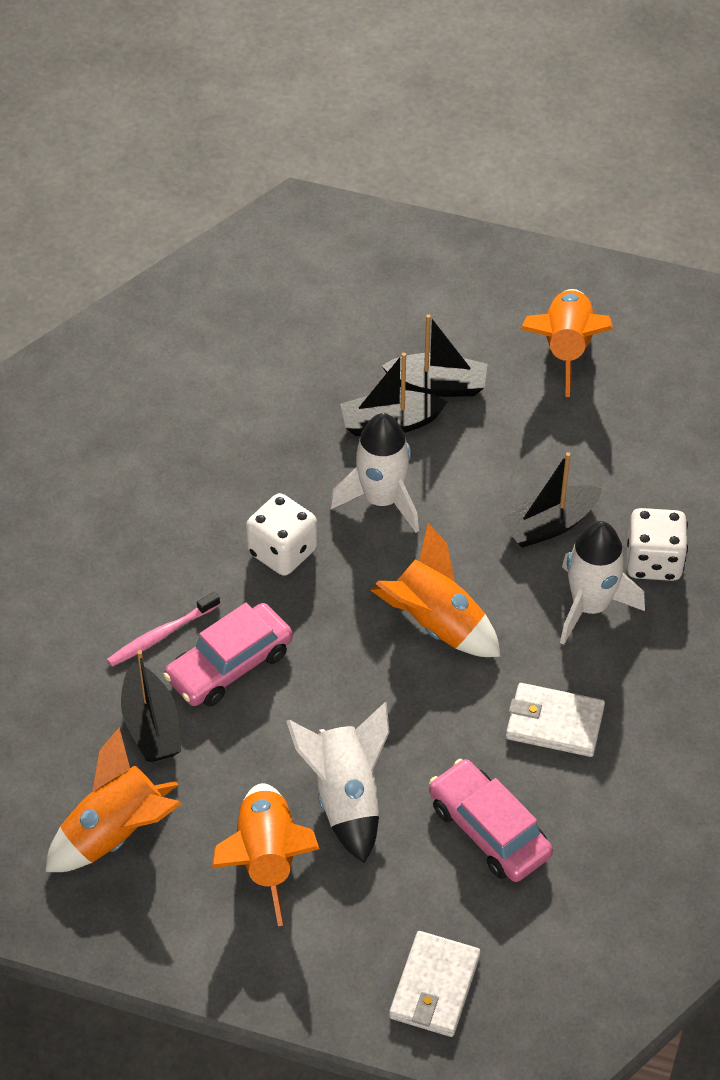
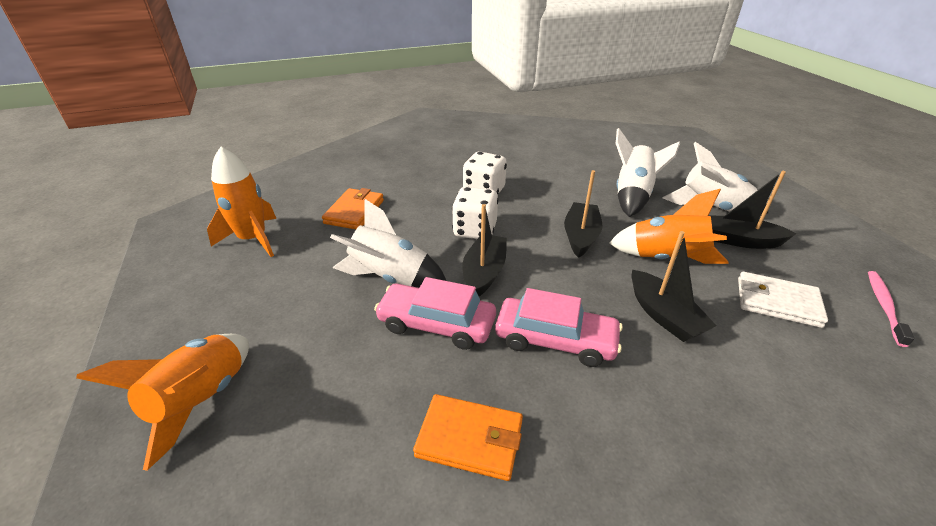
orange rocket: [45,727,182,872] [212,783,319,926] [371,523,501,657] [521,289,613,397] = 4 -> [76,334,249,471] [207,147,277,257] [609,188,729,264] = 3
orange wallet: none = 0 -> [322,188,384,229] [413,394,523,481] = 2
white wallet: [389,931,480,1037] [506,683,605,757] = 2 -> [738,272,828,328] = 1

